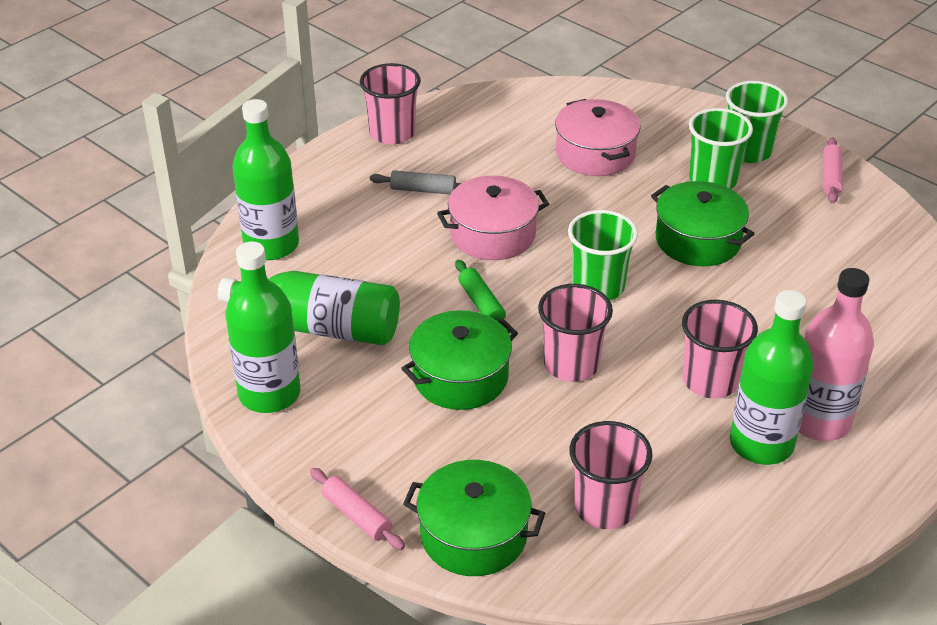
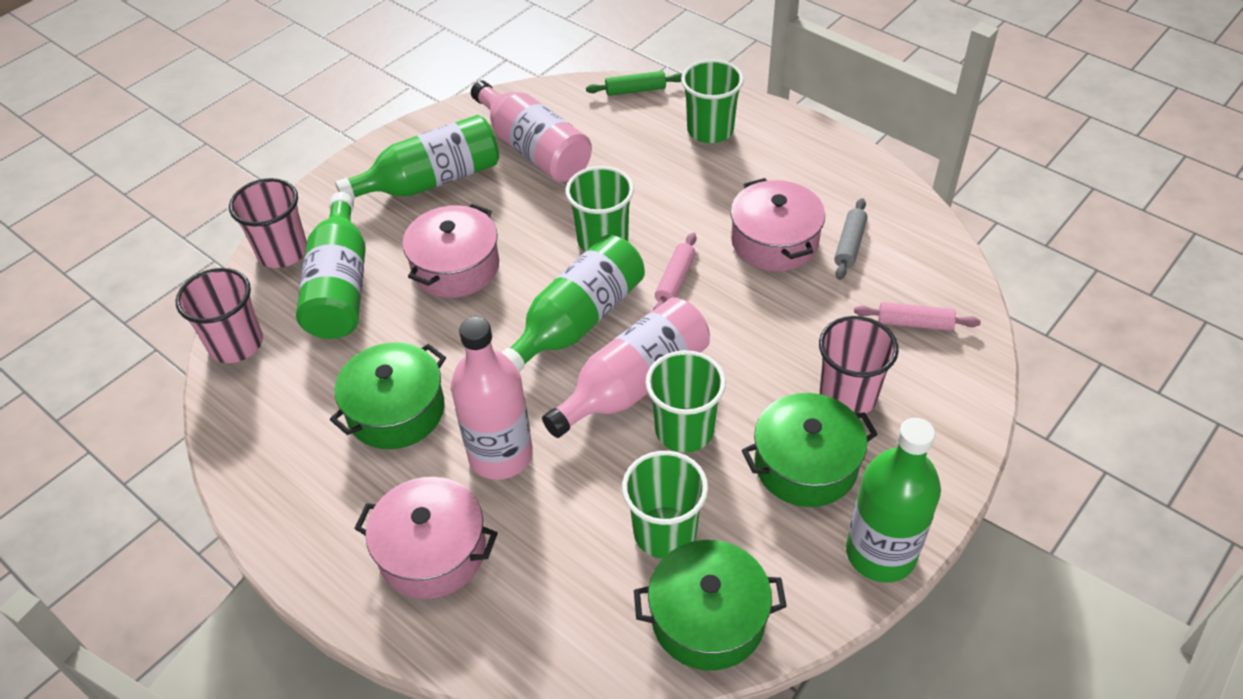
green cup: [568,210,638,300] [689,108,753,189] [726,81,788,163] = 3 -> [566,166,634,252] [622,451,708,559] [646,350,726,453] [681,59,744,143] = 4
pink bottle: [799,268,874,441] = 1 -> [451,317,533,480] [471,80,592,182] [542,297,710,438] = 3
pink cup: [360,63,421,144] [538,284,613,381] [569,421,652,529] [682,300,758,399] = 4 -> [175,268,263,363] [229,178,307,268] [819,316,899,414] = 3
pink pot: [437,176,549,260] [555,99,641,176] = 2 -> [354,477,498,599] [403,204,499,298] [730,178,825,272] = 3

